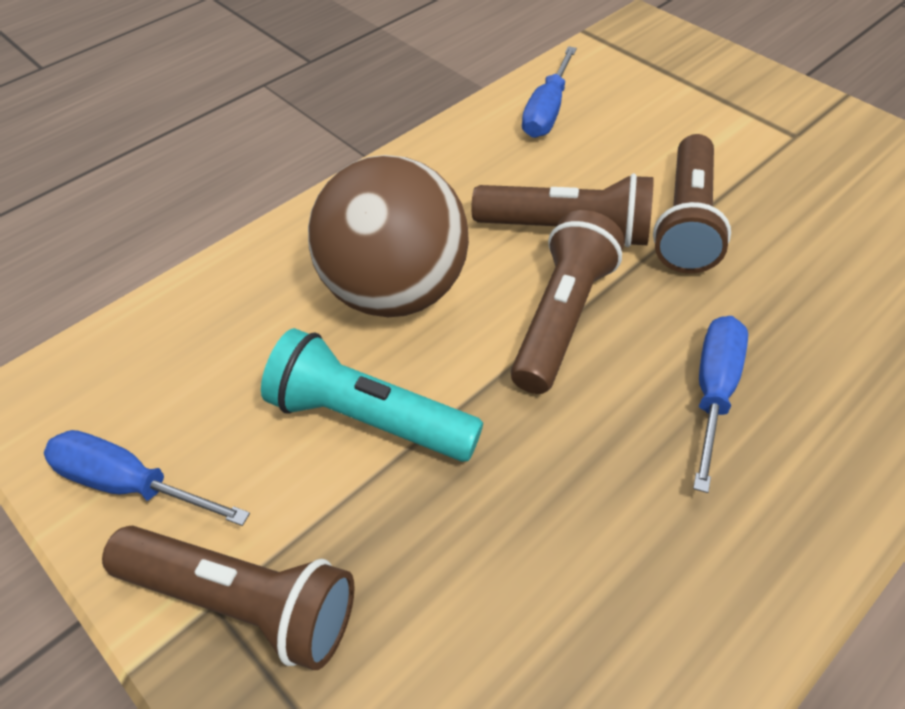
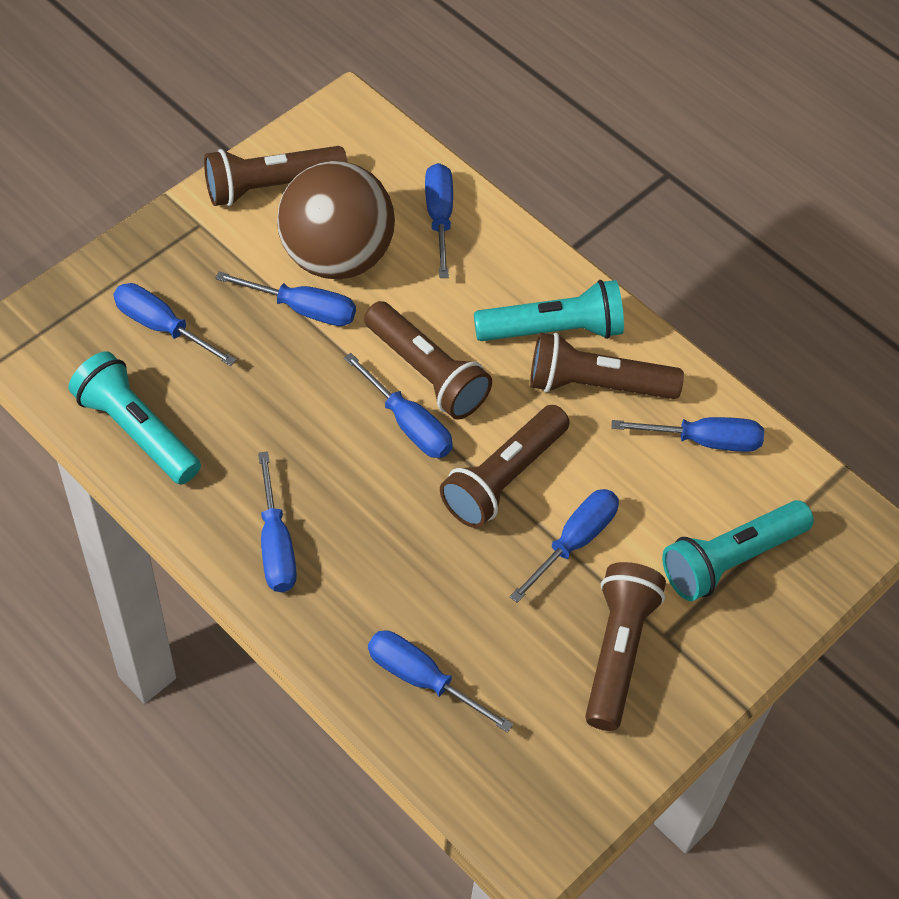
blue screwdriver: [44,430,250,526] [522,46,577,138] [693,316,748,493] = 3 -> [113,283,237,366] [215,272,356,326] [258,451,297,592] [344,353,453,458] [368,630,513,733] [425,163,453,278] [509,489,619,603] [612,417,764,452] = 8
brown flashlight: [102,526,355,670] [471,173,654,247] [511,210,625,394] [653,134,731,274] = 4 -> [204,146,347,206] [364,301,492,420] [440,405,570,528] [530,332,684,399] [585,562,666,731] = 5
turquoise flashlight: [261,328,483,462] = 1 -> [69,351,201,485] [474,280,624,341] [662,500,814,601] = 3

